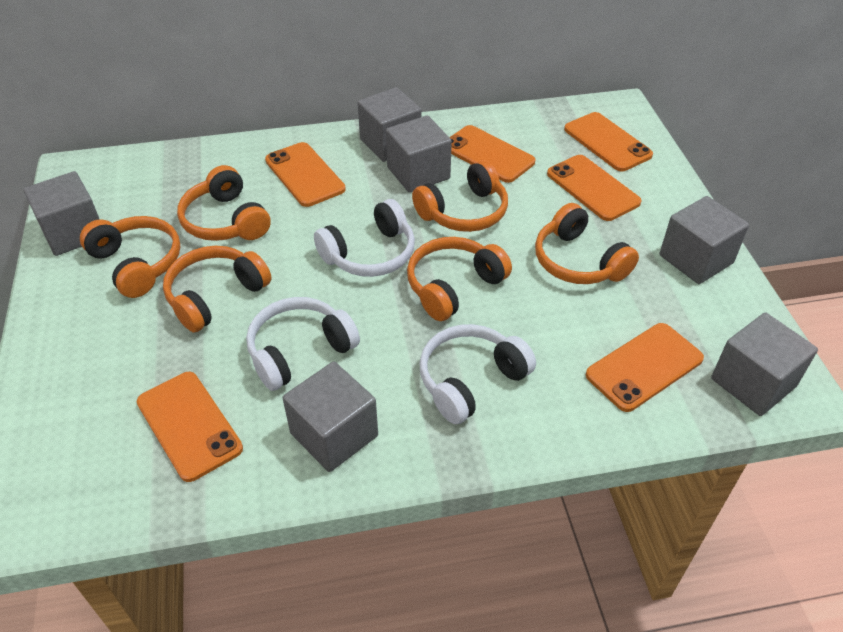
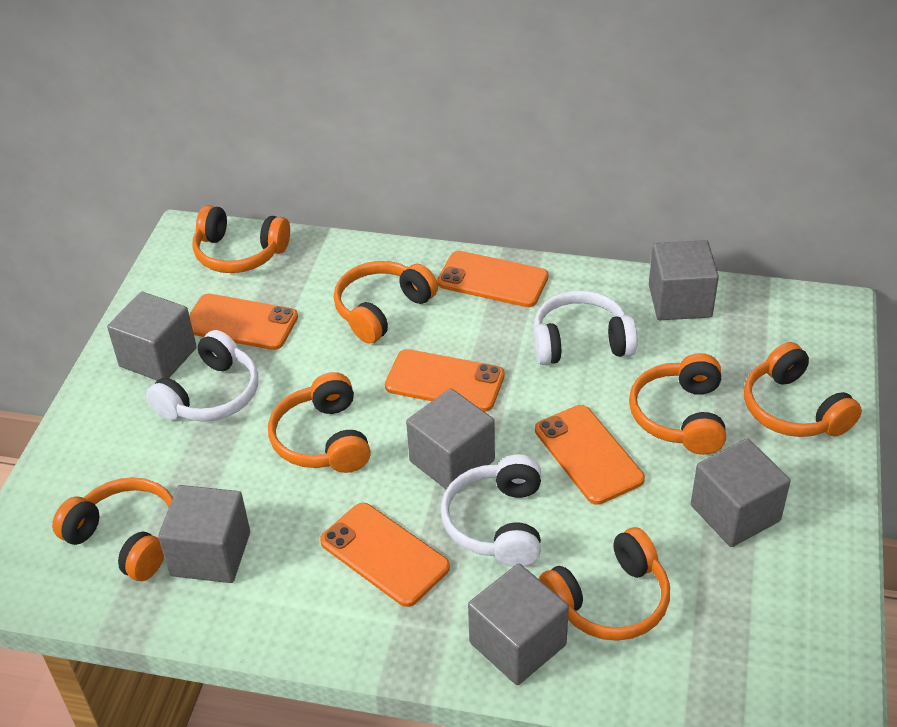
orange headphones: [80,216,180,298] [163,246,272,333] [177,165,271,241] [407,237,512,321] [412,160,508,232] [535,203,639,284] = 6 -> [52,477,173,581] [192,205,290,273] [268,372,371,473] [334,261,438,344] [539,527,670,641] [629,353,726,455] [744,342,862,437] = 7
orange phone: [136,372,243,482] [265,142,346,207] [449,125,535,183] [547,155,642,221] [564,112,653,171] [586,323,704,412] = 6 -> [189,294,298,350] [320,503,450,607] [385,349,505,412] [437,251,548,307] [535,405,645,505] = 5

